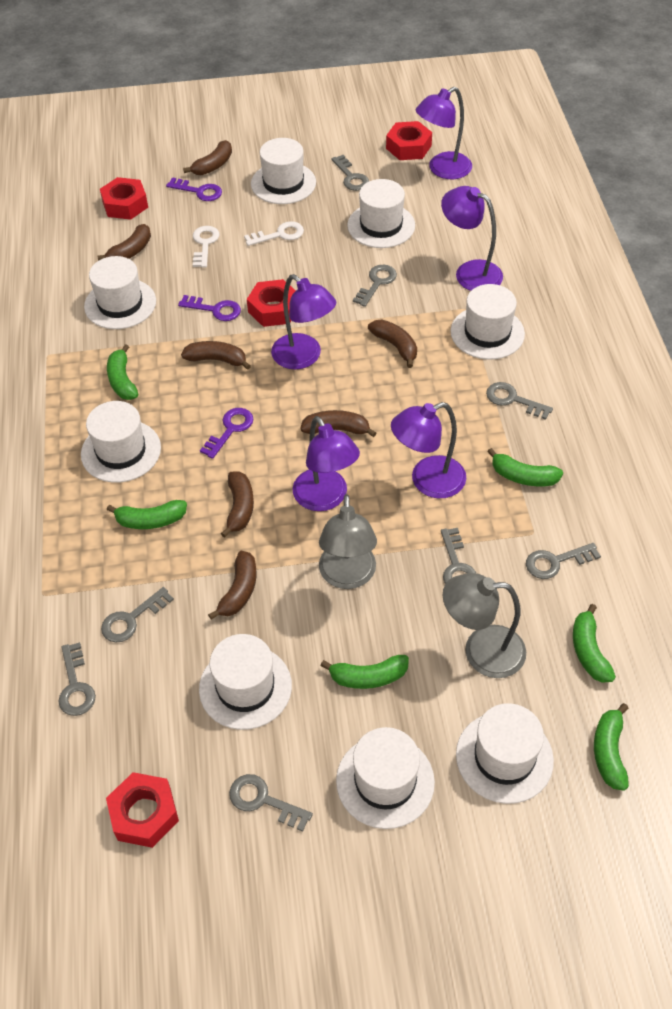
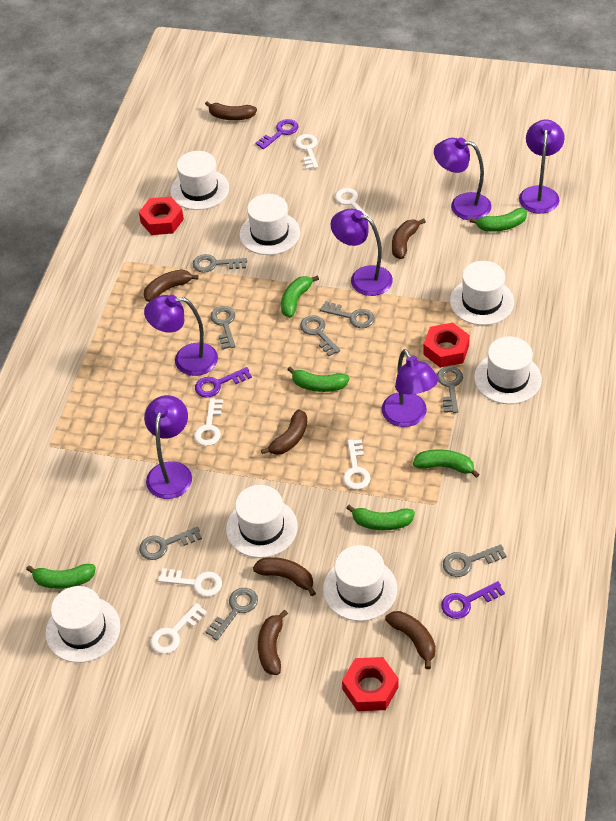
grey lamp: [319,494,377,589] [443,573,526,678] = 2 -> none = 0
purple lamp: [271,274,336,369] [293,416,360,511] [391,402,466,498] [416,87,472,179] [441,186,503,291] = 5 -> [144,295,218,376] [144,395,192,499] [331,209,393,296] [382,349,439,427] [434,138,491,220] [519,120,565,214] = 6
red nut: [100,177,148,220] [106,772,179,848] [247,279,296,327] [386,121,432,160] = 4 -> [139,197,184,235] [342,657,399,711] [423,323,470,368] = 3
white hat: [81,401,161,483] [84,256,156,329] [199,634,292,730] [251,138,316,204] [336,727,435,829] [347,179,415,248] [451,284,525,360] [456,703,554,804] = 8 -> [46,586,120,663] [170,151,229,210] [226,485,298,558] [239,194,300,255] [323,545,397,621] [450,261,514,325] [474,336,542,404] = 7
white key: [193,226,219,268] [244,221,304,246] = 2 -> [150,603,207,654] [158,568,222,597] [194,398,223,446] [295,134,318,169] [335,188,369,221] [343,439,371,490] = 6

